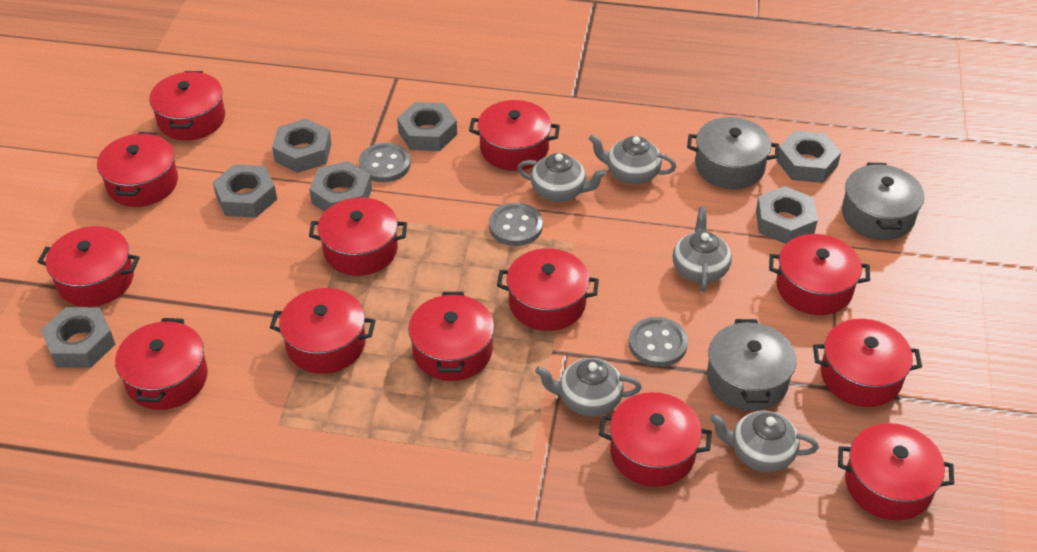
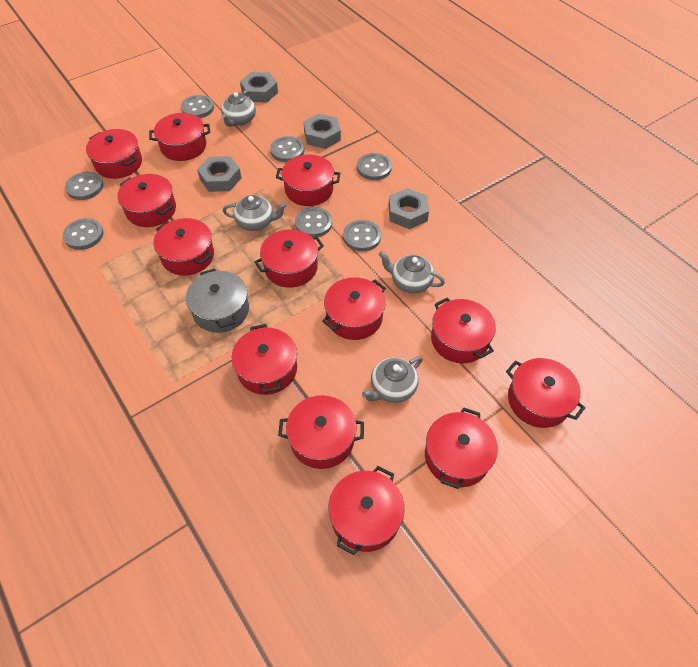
grey button: [359,143,411,182] [489,203,543,246] [629,317,688,367] = 3 -> [63,218,104,250] [65,172,103,200] [181,95,214,118] [270,136,305,162] [295,207,332,237] [343,220,381,251] [357,153,392,180] = 7
grey nut: [41,307,115,368] [213,164,277,218] [272,119,332,173] [309,161,372,212] [397,102,457,151] [756,186,818,244] [776,131,841,183] = 7 -> [197,156,241,192] [240,72,278,102] [303,114,341,149] [389,188,429,229] = 4
grey pot: [687,117,779,189] [707,319,796,411] [842,163,924,240] = 3 -> [186,268,249,333] = 1
grey teapot: [517,153,607,202] [535,358,642,416] [589,135,676,184] [673,207,732,292] [710,411,819,472] = 5 -> [221,90,256,127] [223,195,287,231] [362,356,423,403] [379,251,445,293] = 4

